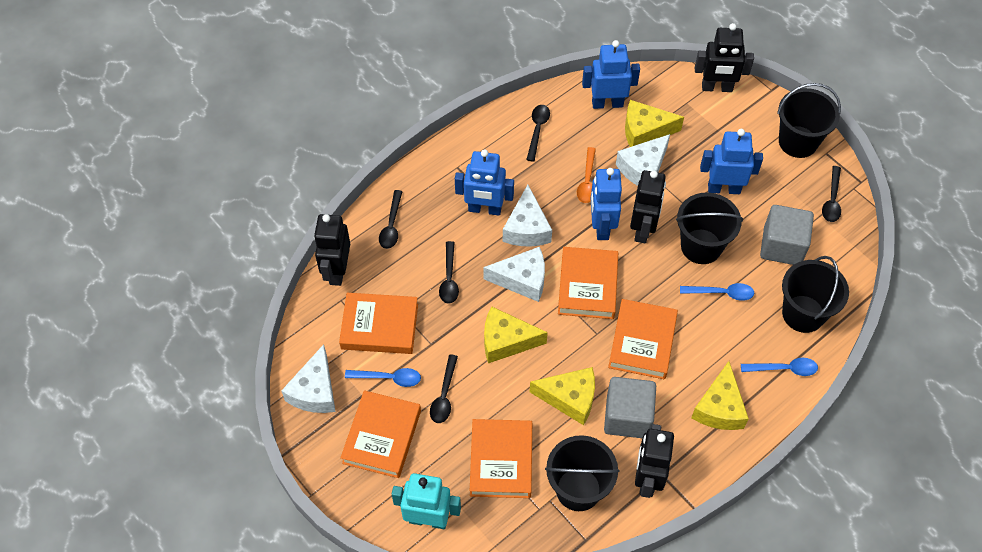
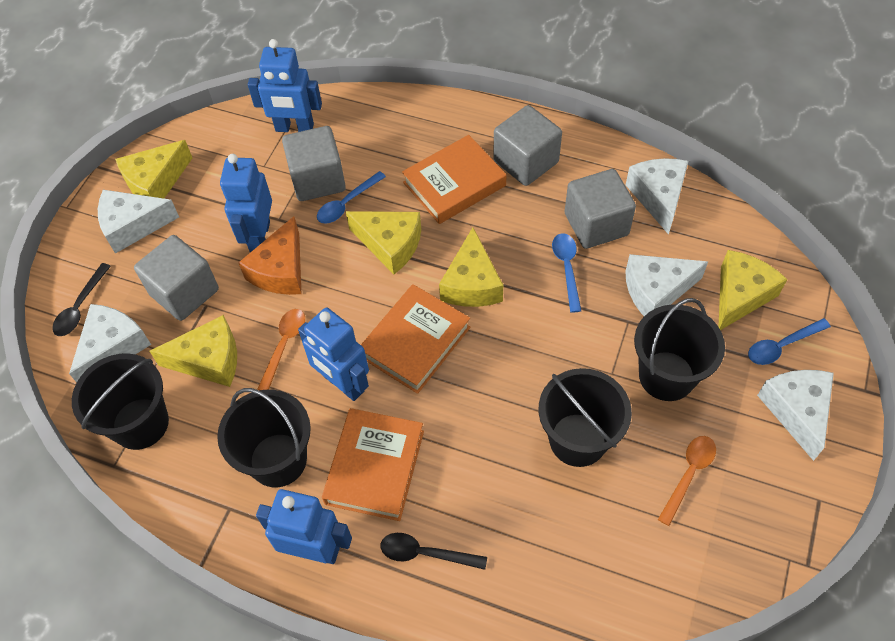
black robot: [314,214,350,286] [630,170,666,243] [635,424,674,498] [695,23,754,92] = 4 -> none = 0
black spoon: [379,190,403,249] [430,355,458,423] [439,241,459,304] [526,105,550,162] [822,166,841,222] = 5 -> [52,263,111,336] [380,533,487,570] = 2
grey cube: [604,377,656,438] [760,205,814,265] = 2 -> [134,235,219,321] [282,126,346,201] [493,105,562,186] [564,169,636,249] = 4
orange book: [339,293,418,354] [340,390,421,478] [470,419,532,498] [558,247,618,319] [608,299,678,379] = 5 -> [322,408,424,521] [361,284,470,394] [402,135,506,224] = 3
orange cheese: none = 0 -> [238,216,301,295] = 1
orange spoon: [577,147,596,203] = 1 -> [257,309,305,390] [658,436,716,526] = 2
turquoise robot: [392,473,461,529] = 1 -> none = 0
white cheese: [281,344,336,413] [483,247,545,302] [503,185,552,246] [616,134,670,186] = 4 -> [69,304,151,383] [98,190,179,254] [625,254,708,316] [626,158,688,235] [757,370,834,461] = 5
yellow cheese: [484,306,548,363] [530,367,595,425] [625,100,684,147] [691,361,749,430] = 4 -> [115,140,192,198] [149,315,237,387] [346,211,421,274] [439,227,503,307] [718,250,787,330] = 5

